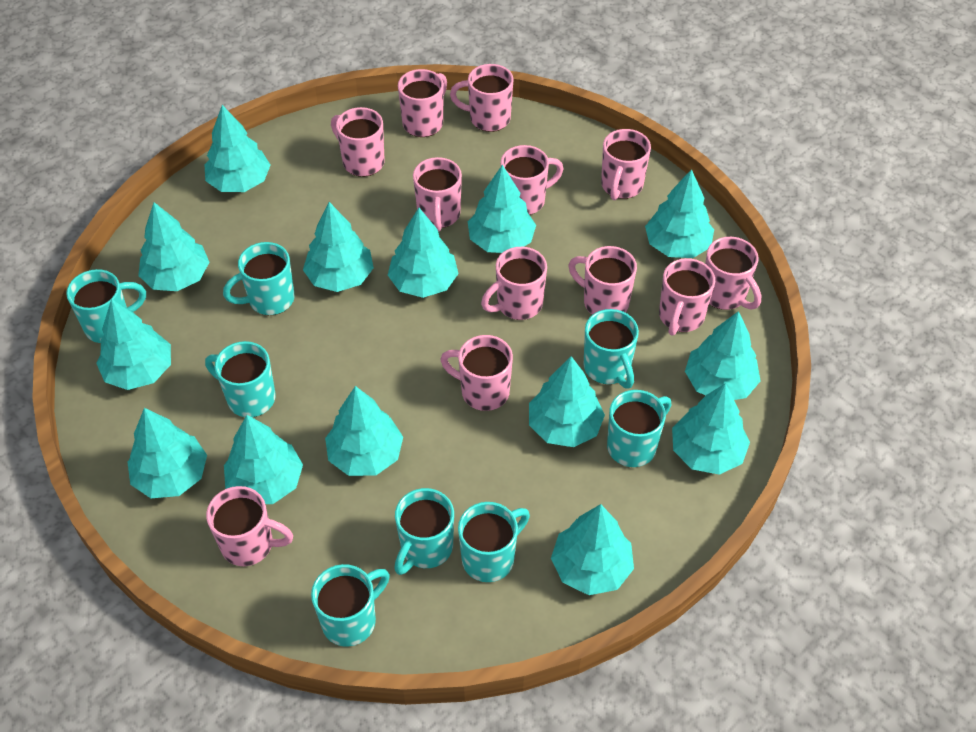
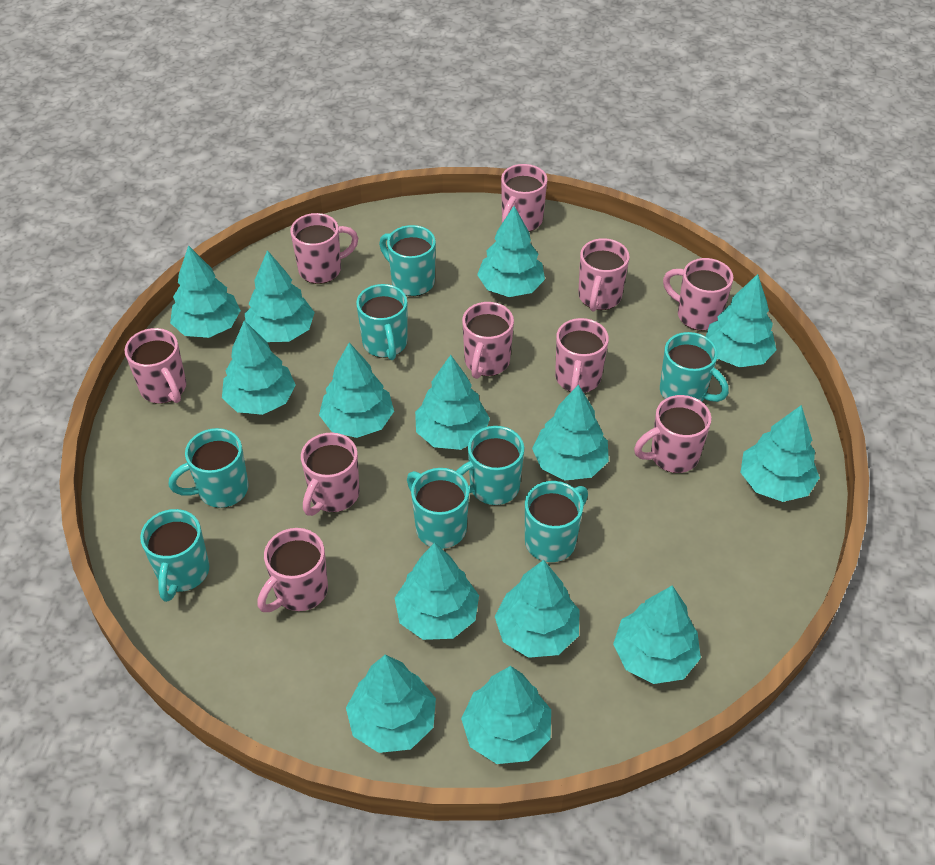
pink mug: [206,486,293,566] [331,107,385,177] [398,69,447,137] [413,157,462,232] [440,335,513,411] [450,64,513,132] [481,247,547,320] [501,145,563,215] [568,246,637,315] [601,129,651,200] [659,258,715,336] [705,237,761,310] = 12 -> [124,328,186,404] [257,528,328,612] [290,213,358,284] [301,432,359,516] [462,302,514,379] [501,164,547,232] [555,318,609,393] [578,238,630,312] [634,395,711,473] [663,258,734,331] = 10

